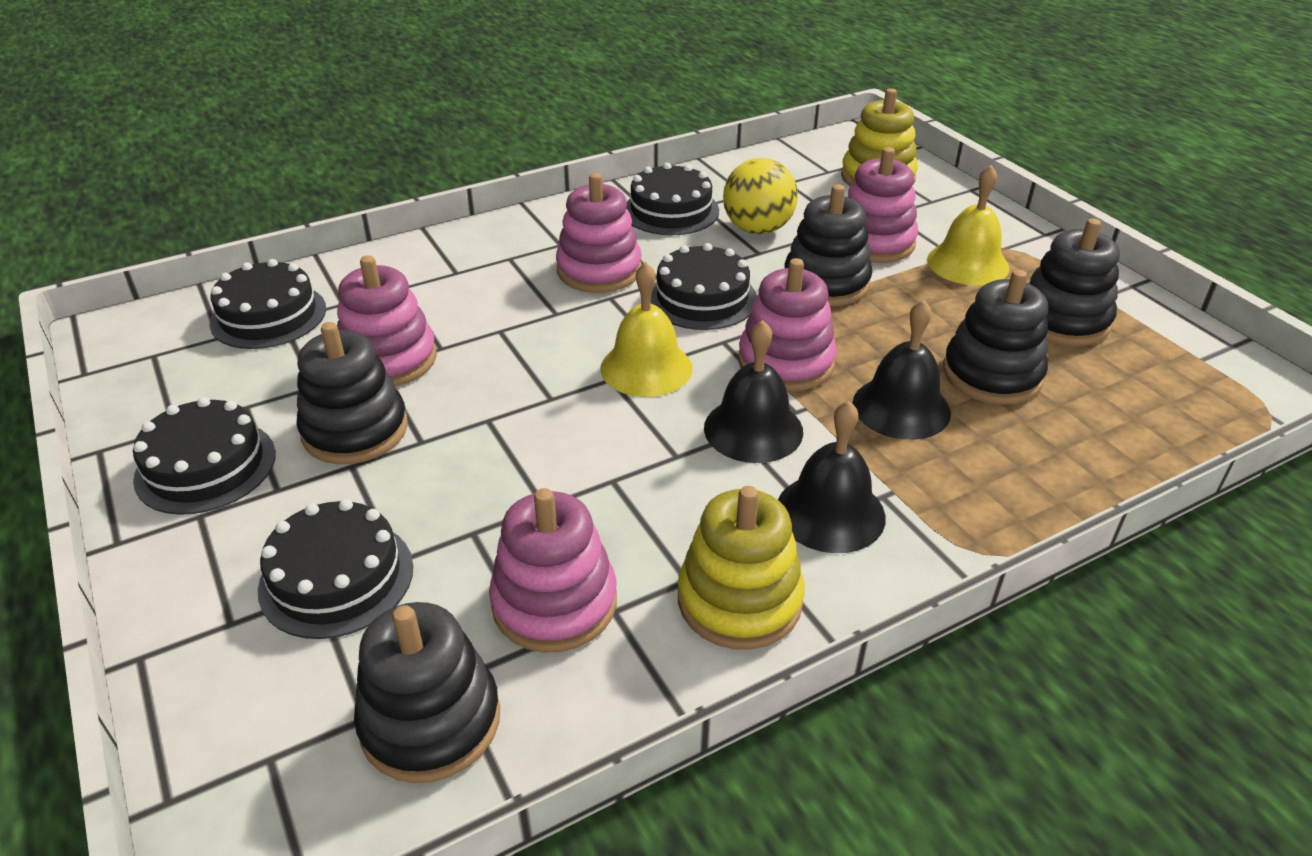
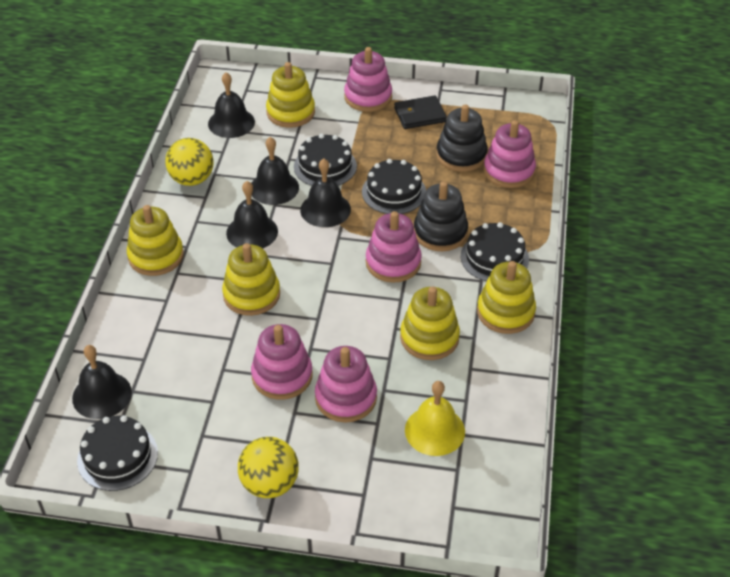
black bell: [704,320,803,463] [778,400,886,553] [853,300,951,440] = 3 -> [72,345,132,419] [208,72,255,138] [226,181,278,248] [252,137,299,205] [300,159,351,227] = 5
black cake: [133,397,276,515] [209,259,326,349] [258,499,413,639] [626,163,719,235] [651,243,757,330] = 5 -> [77,415,158,491] [294,134,357,186] [362,159,426,214] [461,222,529,281] = 4
black stacking toy: [296,322,408,464] [354,602,500,783] [784,184,873,306] [943,270,1048,405] [1028,219,1120,346] = 5 -> [414,181,468,251] [436,105,488,172] = 2
black wallet: none = 0 -> [394,96,447,129] = 1
yellow ball: [723,158,798,234] = 1 -> [165,138,214,186] [238,437,299,498] = 2
yellow bell: [600,262,692,397] [927,165,1009,286] = 2 -> [405,381,465,456] = 1
yellow stacking toy: [678,486,805,650] [841,88,918,186] = 2 -> [127,205,184,276] [222,243,280,316] [266,62,315,128] [400,286,460,360] [477,261,536,334] = 5

